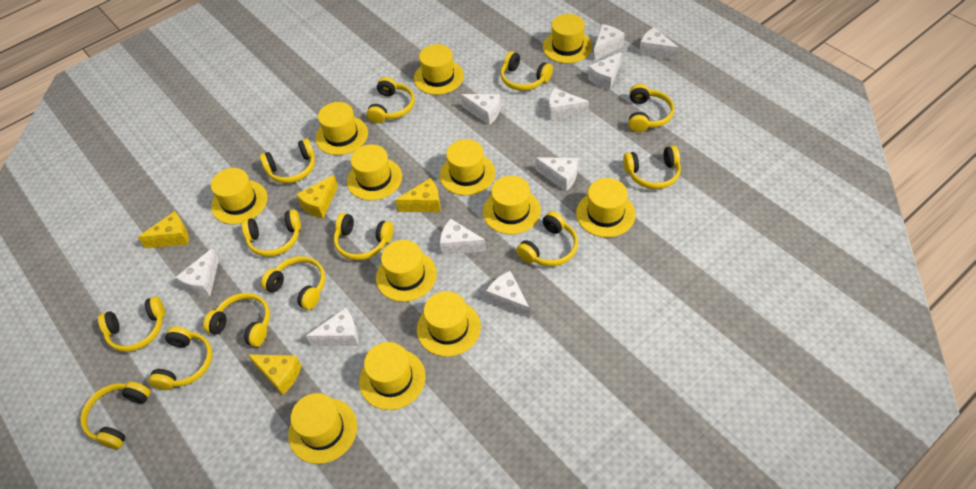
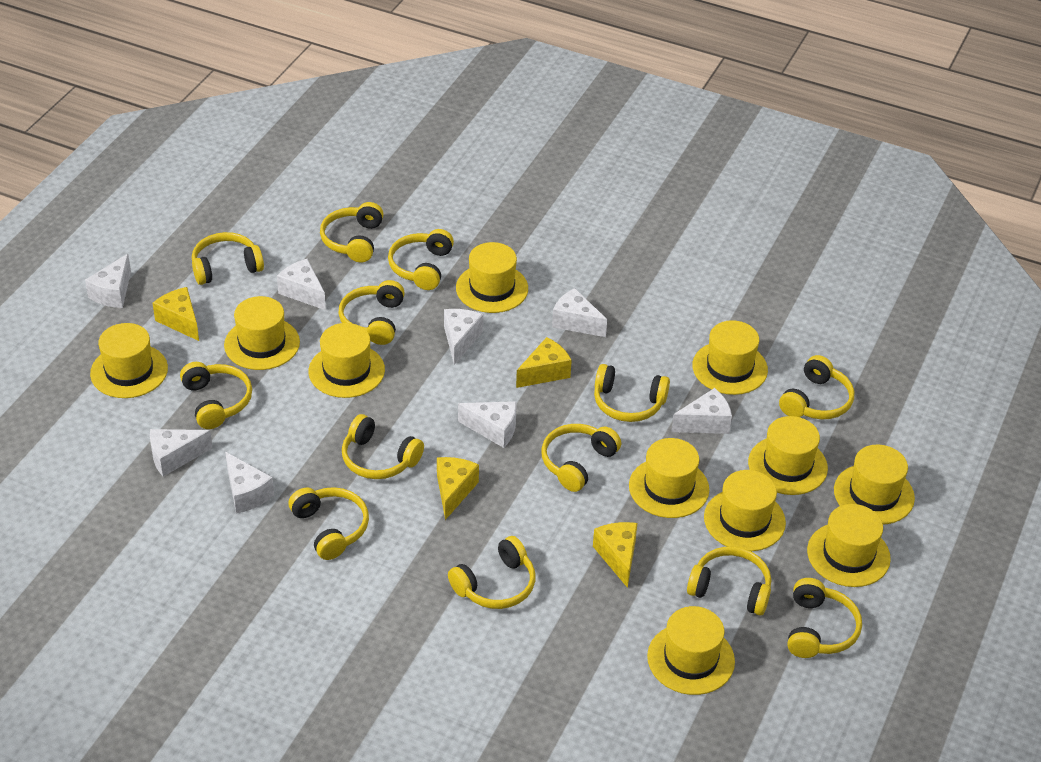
white cheese: [176,248,219,297] [306,308,359,346] [440,219,486,255] [461,94,501,125] [486,271,530,318] [535,157,578,192] [549,88,589,120] [588,52,621,90] [593,24,625,61] [639,27,679,60] = 10 -> [85,254,131,308] [150,429,213,476] [225,452,274,514] [277,259,326,310] [444,309,483,365] [458,401,516,448] [552,288,607,337] [671,388,732,434] = 8
yellow hat: [211,168,267,224] [288,393,357,464] [315,102,368,155] [347,144,402,201] [359,342,426,410] [376,240,437,302] [414,44,464,95] [417,291,481,357] [440,139,495,196] [483,176,541,234] [543,14,592,63] [576,178,636,237] = 12 -> [90,323,168,398] [224,296,300,370] [308,323,385,398] [456,242,528,313] [629,438,709,518] [647,606,735,695] [692,320,768,395] [704,470,786,551] [748,416,828,495] [807,504,891,587] [834,444,915,525] = 11

